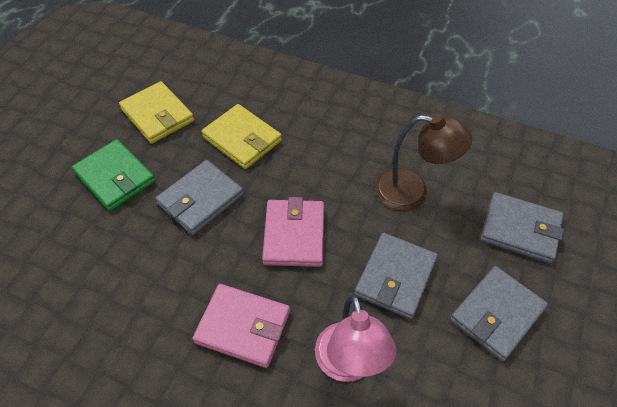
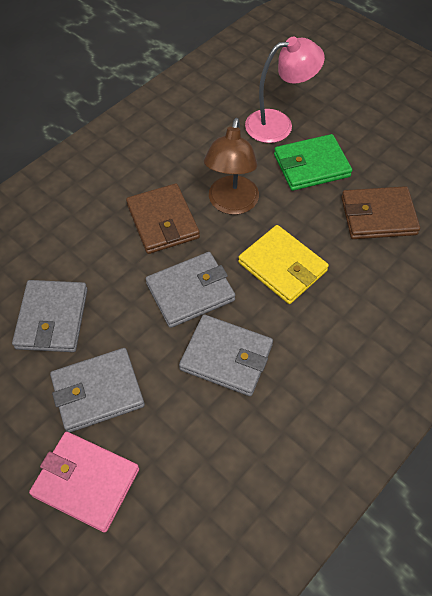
brown wallet: none = 0 -> [126,183,200,254] [341,186,420,239] = 2
pink wallet: [192,284,290,368] [262,197,324,267] = 2 -> [29,432,139,533] = 1
yellow wallet: [119,81,194,144] [201,104,282,169] = 2 -> [238,225,329,304] = 1

